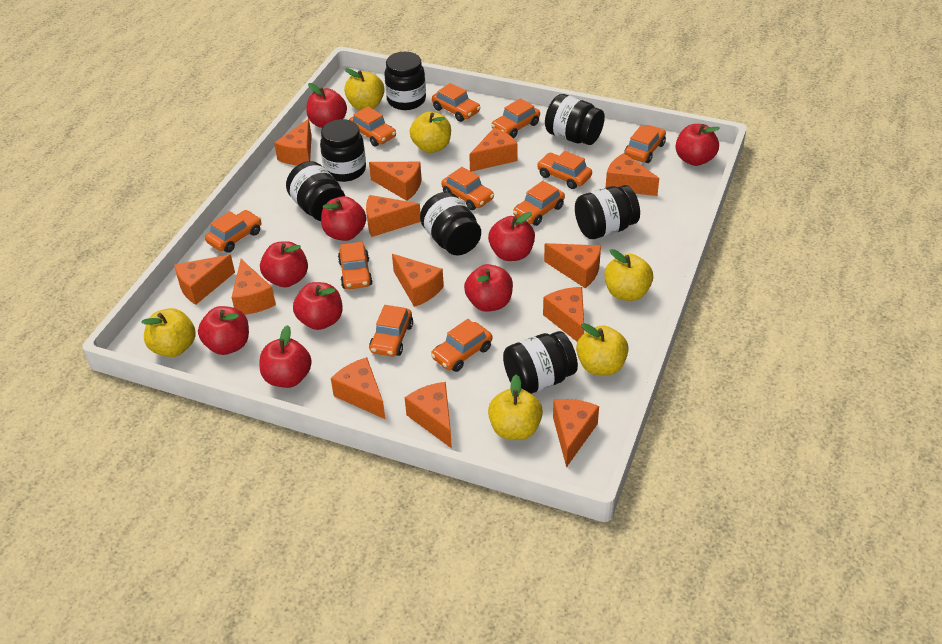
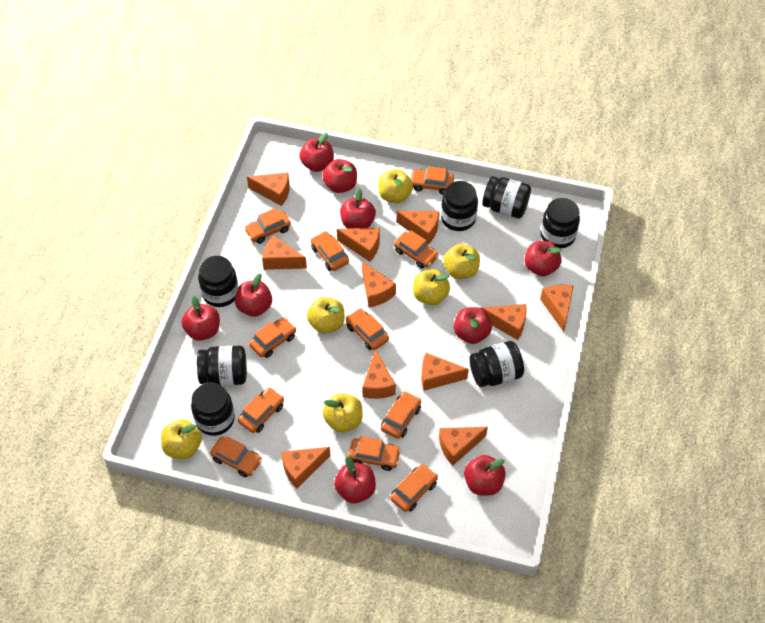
orange cheese: [174,255,235,305] [232,259,276,315] [274,119,312,165] [331,357,385,419] [366,195,421,237] [369,162,422,201] [392,254,444,307] [405,382,452,448] [469,128,518,172] [543,287,584,342] [544,243,601,288] [553,399,599,468] [606,153,659,196] = 13 -> [247,172,290,206] [262,235,307,270] [281,447,330,488] [337,228,380,262] [362,261,396,307] [362,349,396,399] [396,211,439,244] [421,353,469,391] [439,427,488,465] [481,304,527,340] [540,285,573,332] = 11

